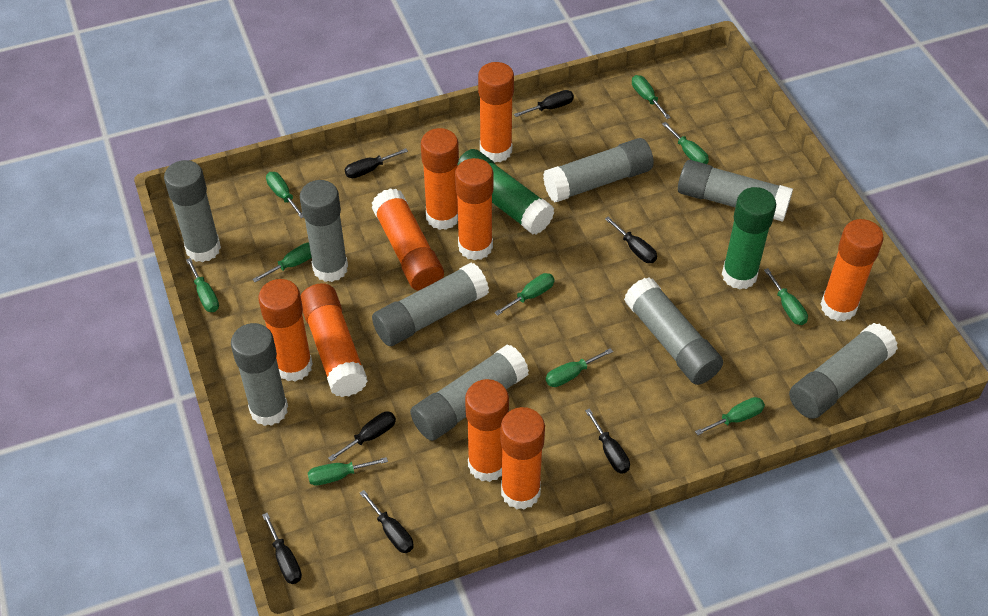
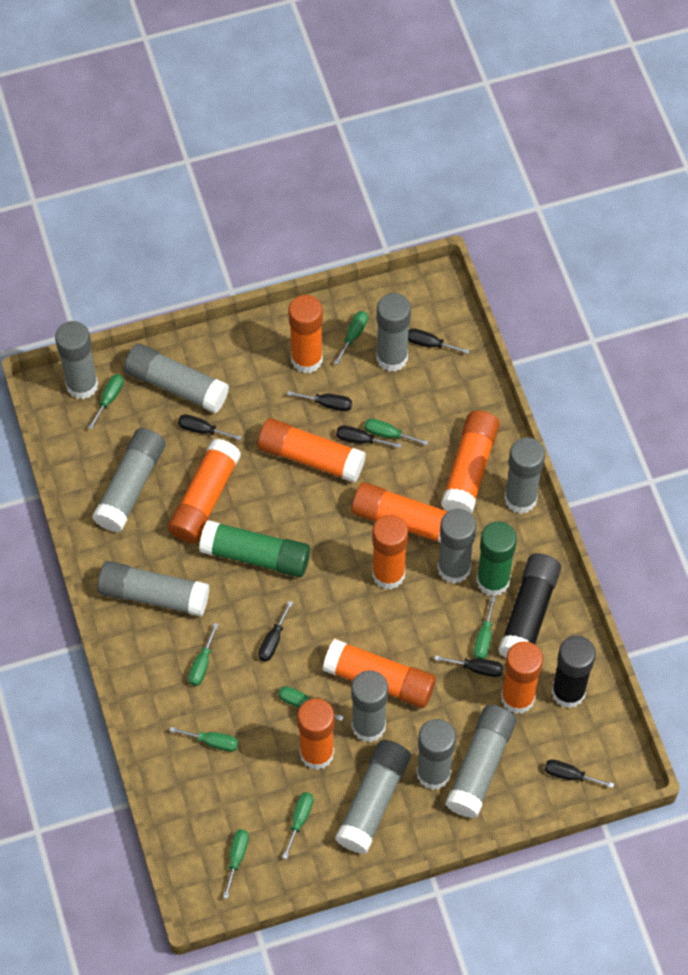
black glue stick: none = 0 -> [499,553,561,658] [551,636,596,708] = 2
green screwdriver: [186,258,219,312] [252,243,312,282] [266,172,303,218] [308,457,388,486] [494,273,555,316] [546,348,613,387] [632,75,671,119] [662,122,709,164] [695,397,765,435] [764,268,808,325] = 10 -> [88,374,124,430] [170,727,238,752] [188,623,219,686] [223,829,249,899] [278,686,344,721] [282,792,314,859] [334,311,368,365] [364,419,428,445] [474,596,496,659] = 9
grey glue stick: [164,160,221,262] [231,323,288,426] [300,180,348,282] [372,263,489,346] [410,344,529,441] [543,138,654,202] [624,277,723,385] [678,160,793,222] [789,323,898,419] = 9 -> [55,321,98,399] [92,428,166,532] [97,561,210,616] [124,344,229,413] [335,740,411,854] [351,670,388,742] [376,293,411,371] [416,719,456,790] [438,509,476,584] [445,705,517,818] [504,437,545,514] = 11

